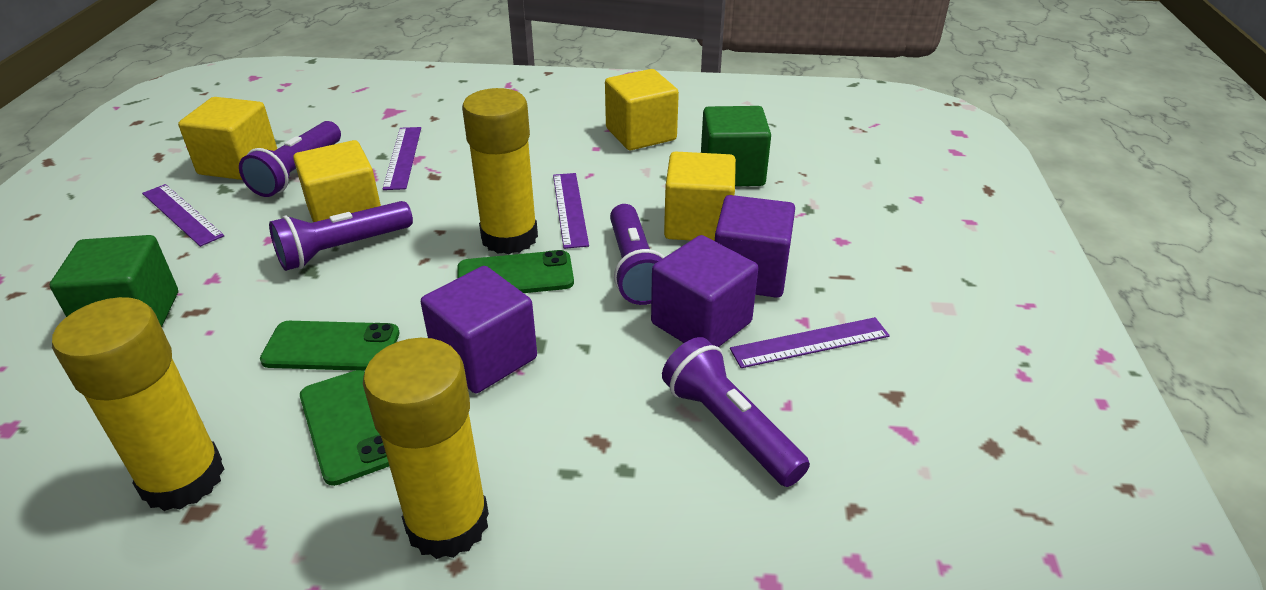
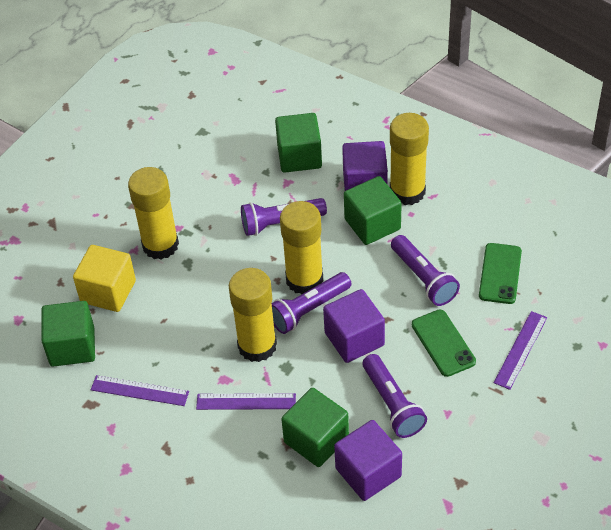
green cube: [50,235,178,327] [701,106,771,186] = 2 -> [41,301,95,367] [275,113,322,173] [281,388,349,467] [344,176,402,245] = 4
green phone: [260,321,399,371] [300,370,389,486] [458,250,574,293] = 3 -> [412,309,476,377] [479,243,522,304] = 2
purple ruler: [142,184,224,247] [383,127,421,190] [553,173,589,249] [730,317,890,368] = 4 -> [91,375,189,406] [196,393,296,410] [494,311,547,390] = 3
yellow cube: [178,97,277,180] [293,140,381,222] [605,69,679,150] [664,151,736,241] = 4 -> [73,245,136,312] = 1
yellow glue stick: [52,297,224,511] [363,338,489,559] [462,88,538,255] = 3 -> [128,167,179,260] [229,268,277,362] [280,201,323,294] [390,113,429,205] = 4

